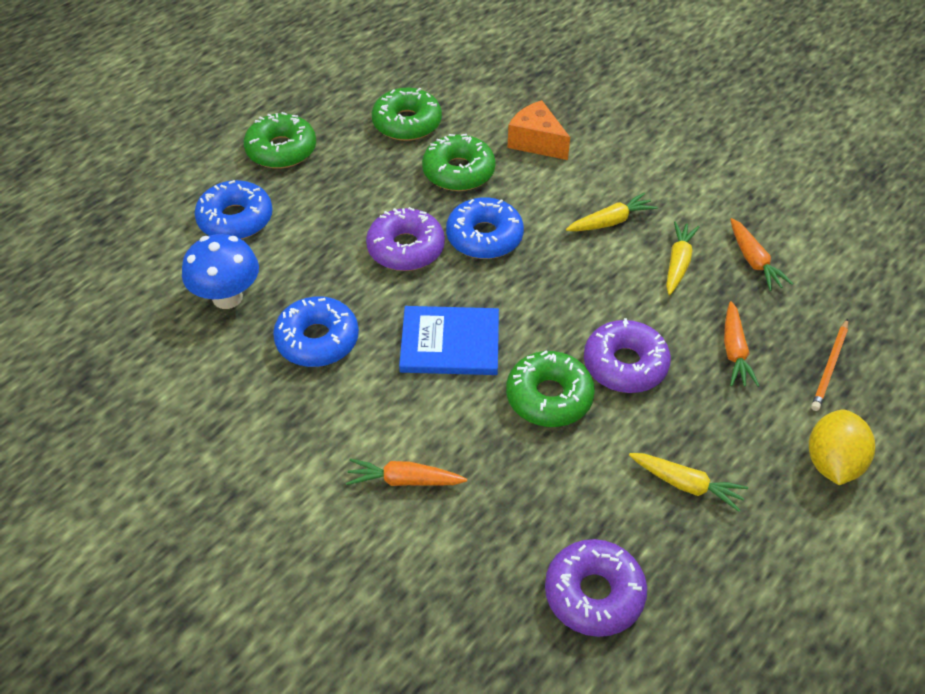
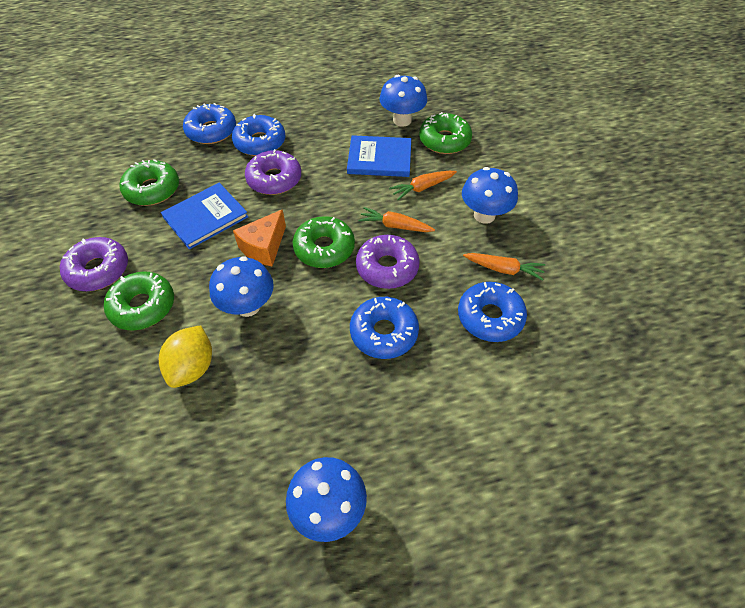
blue book: [399,306,499,375] = 1 -> [161,183,248,249] [347,135,411,177] = 2
blue donut: [194,180,273,239] [273,297,359,367] [446,197,524,259] = 3 -> [183,103,236,144] [232,114,285,156] [350,297,419,359] [458,282,527,342] = 4
blue mushroom: [182,234,259,309] = 1 -> [209,256,274,317] [286,457,367,542] [379,75,427,127] [462,167,518,224] = 4
orange pencil: [811,319,848,411] = 1 -> none = 0
yellow carrot: [566,193,658,231] [629,453,748,512] [666,221,700,295] = 3 -> none = 0

